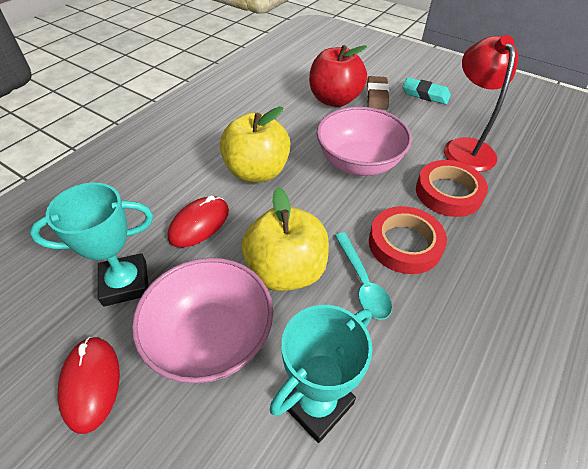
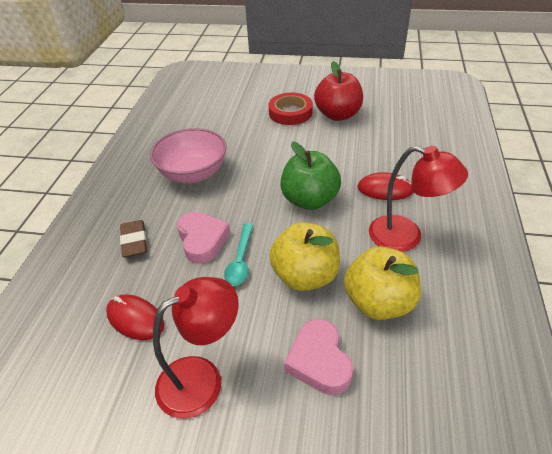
green apple: none = 0 -> [280,142,341,210] = 1
pink bowl: [132,258,273,383] [317,107,412,176] = 2 -> [150,128,227,183] = 1
pink heart: none = 0 -> [177,212,230,264] [284,319,353,395] = 2
red lamp: [444,35,518,172] = 1 -> [153,277,239,419] [369,146,468,252] = 2
red tape: [369,206,447,274] [416,160,488,217] = 2 -> [268,93,313,125] = 1
turquoise eraser: [402,78,451,104] = 1 -> none = 0
turquoise trophy: [30,183,153,307] [270,305,373,443] = 2 -> none = 0

